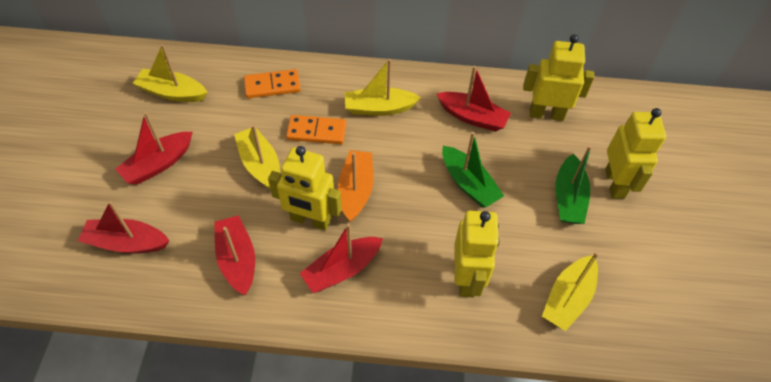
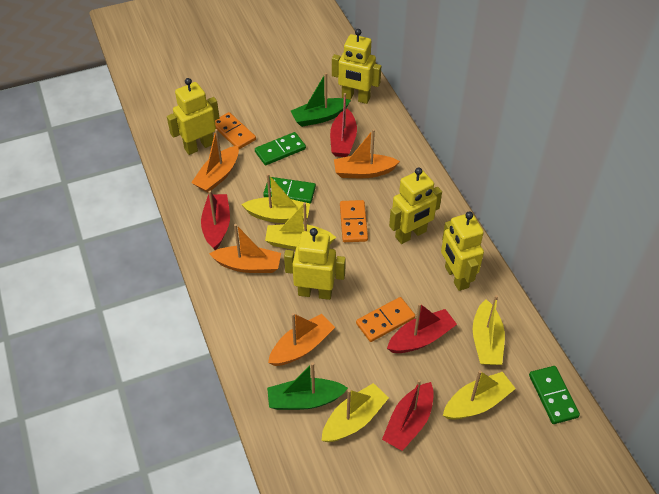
green domino: none = 0 -> [255,132,306,165] [263,177,316,204] [529,366,580,424] = 3
orange boat: [338,150,374,221] = 1 -> [191,129,239,192] [209,224,281,273] [268,313,335,366] [334,129,400,178] = 4
orange domino: [244,69,301,98] [286,115,346,144] = 2 -> [215,112,256,149] [340,200,368,242] [356,297,415,342] = 3
red boat: [78,201,169,254] [115,112,193,185] [215,215,255,295] [299,224,383,293] [437,66,511,132] = 5 -> [201,191,230,250] [330,93,357,157] [382,380,434,451] [387,303,457,353] = 4
yellow boat: [133,44,207,102] [234,124,280,189] [345,59,421,116] [542,252,599,331] = 4 -> [241,174,310,223] [265,202,336,250] [321,383,389,442] [443,370,516,419] [473,295,505,365] = 5
yellow robot: [268,146,342,230] [455,211,499,297] [523,34,594,121] [605,108,666,199] = 4 -> [167,78,219,155] [284,228,346,300] [332,29,381,104] [389,167,442,244] [441,211,484,291] = 5

